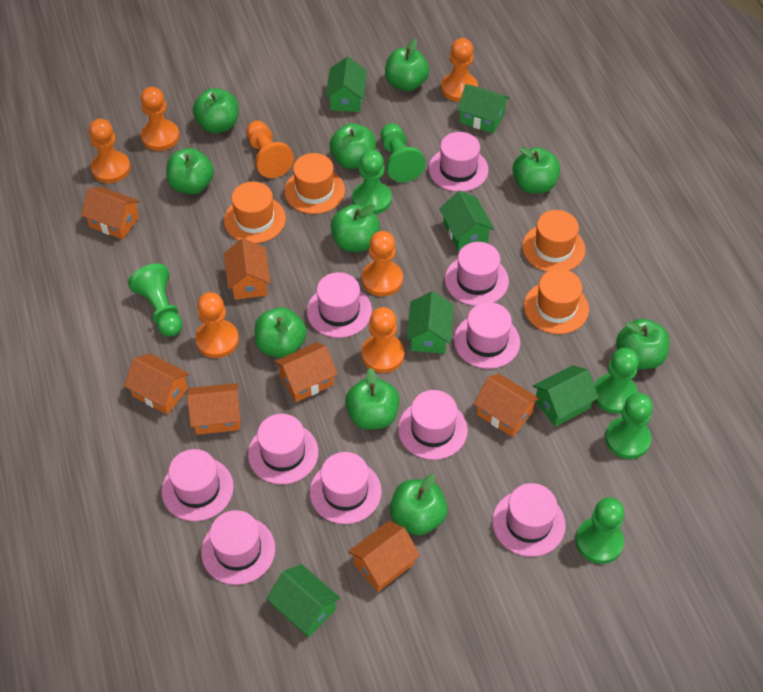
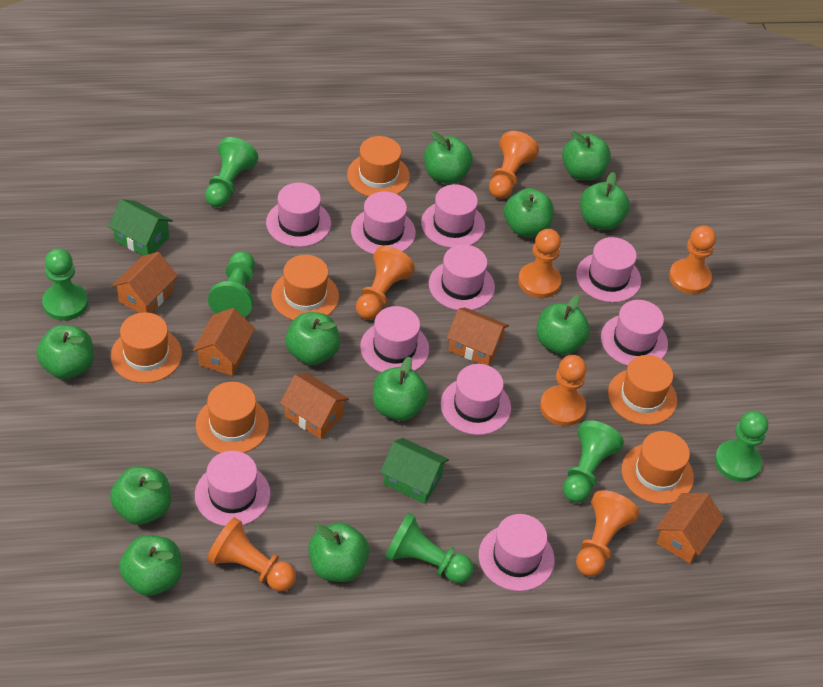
green apple: [166,148,214,194] [193,88,239,133] [255,307,307,358] [329,123,376,169] [330,204,380,252] [345,368,400,430] [385,38,429,91] [390,474,447,535] [512,147,560,194] [616,318,670,369] = 10 -> [36,325,94,379] [110,466,171,525] [119,535,182,596] [285,312,340,365] [308,522,369,582] [373,357,428,421] [424,132,473,184] [504,188,554,237] [536,295,590,355] [562,131,611,181] [580,172,630,230] = 11
green house: [266,564,340,638] [326,57,367,112] [407,291,454,354] [440,190,494,251] [457,84,510,133] [533,365,599,427] = 6 -> [108,199,173,256] [380,438,449,504] = 2
orange hat: [224,182,286,243] [284,153,345,214] [522,210,585,272] [524,269,589,334] = 4 -> [110,312,182,383] [196,382,269,453] [271,255,339,320] [347,136,410,197] [608,355,677,425] [622,431,694,504] = 6
orange house: [81,187,140,239] [124,354,190,415] [187,383,241,435] [224,238,271,300] [274,342,338,402] [348,521,420,592] [474,374,540,437] = 7 -> [112,252,178,313] [193,308,255,376] [280,374,349,439] [447,307,509,366] [656,493,724,564] = 5

